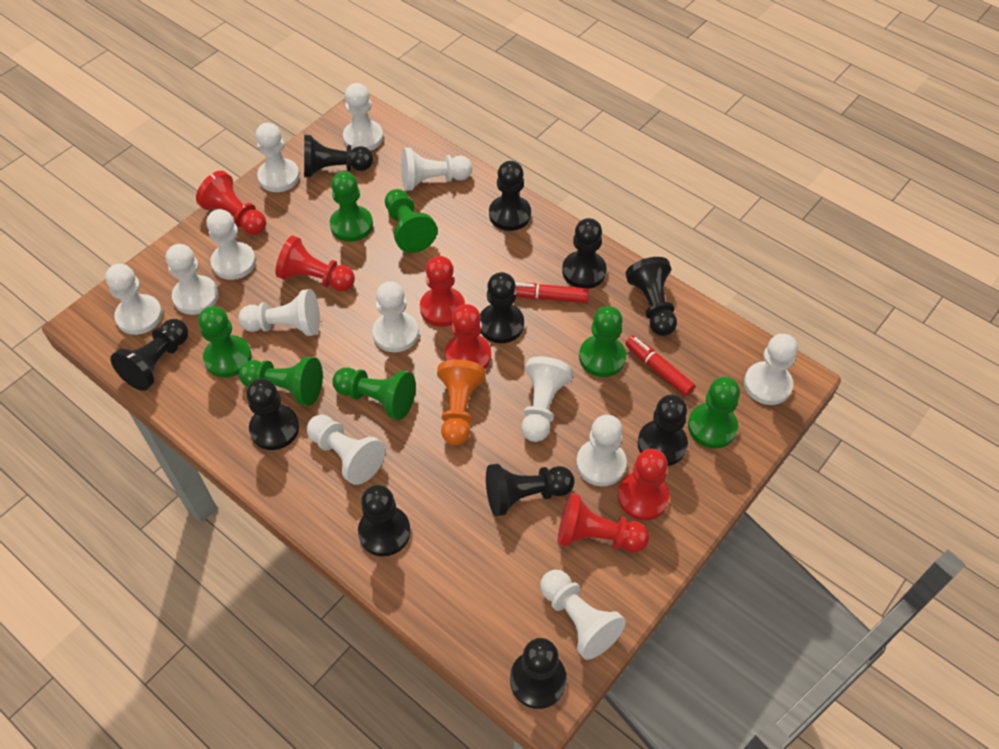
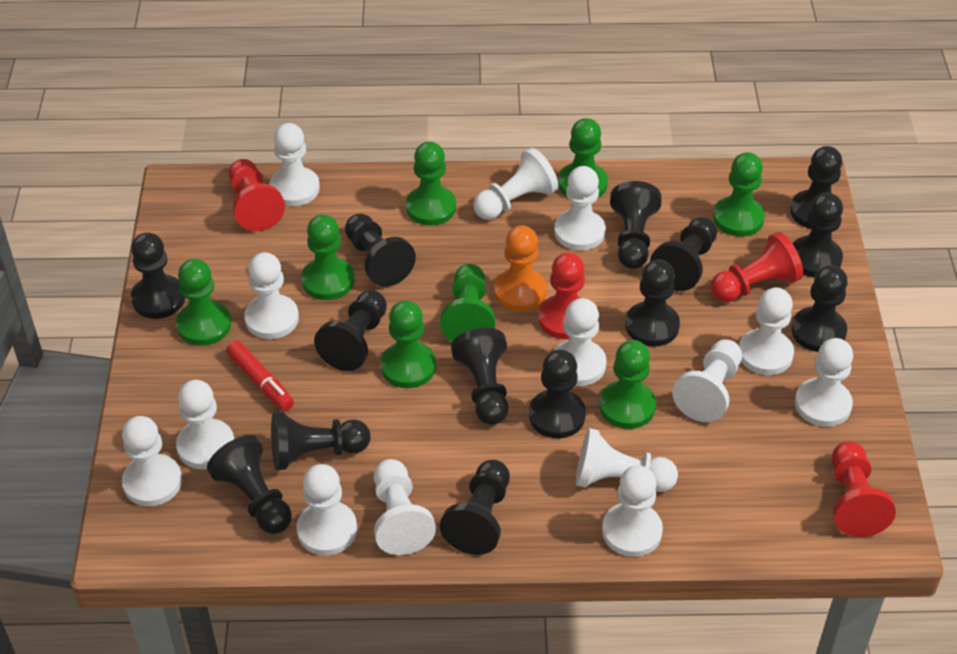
black pawn: [110,319,188,391] [246,379,299,450] [304,135,373,177] [358,485,411,556] [480,272,524,343] [486,464,575,516] [489,161,531,231] [510,638,567,709] [562,218,607,289] [625,257,677,336] [637,395,688,466] = 11 -> [131,232,185,319] [207,435,292,534] [271,411,370,470] [314,290,387,371] [345,213,416,287] [440,460,510,555] [451,328,509,425] [529,349,586,438] [610,181,662,269] [625,259,680,347] [650,217,717,291] [790,146,842,229] [791,265,848,352] [793,193,843,277] = 14
green pawn: [198,306,252,377] [239,357,323,406] [330,171,373,242] [333,368,416,420] [385,189,437,253] [579,306,626,377] [688,377,740,448] = 7 -> [176,259,231,346] [301,214,355,300] [381,300,436,388] [406,142,456,225] [440,264,495,342] [558,118,608,198] [599,340,656,429] [713,152,765,237] = 8
red marker: [515,283,589,303] [625,335,695,396] = 2 -> [226,341,294,411] = 1
red pawn: [196,171,266,235] [275,236,355,292] [420,256,465,327] [445,304,491,369] [558,493,650,552] [618,449,670,520] = 6 -> [229,159,285,231] [538,252,585,339] [711,232,803,302] [832,441,896,537] = 4
white pawn: [105,264,163,335] [166,244,219,315] [206,209,256,280] [238,289,320,336] [255,123,300,192] [307,415,386,485] [343,83,383,151] [372,281,419,352] [401,148,472,191] [521,356,574,442] [540,570,626,660] [576,415,627,486] [744,334,798,405] = 13 -> [122,416,182,506] [176,380,234,469] [244,252,299,339] [269,123,320,206] [297,464,357,556] [373,459,436,555] [473,148,558,220] [554,166,606,251] [554,298,606,386] [576,428,678,492] [602,465,663,557] [672,339,742,422] [739,288,794,375] [795,338,853,427] = 14

